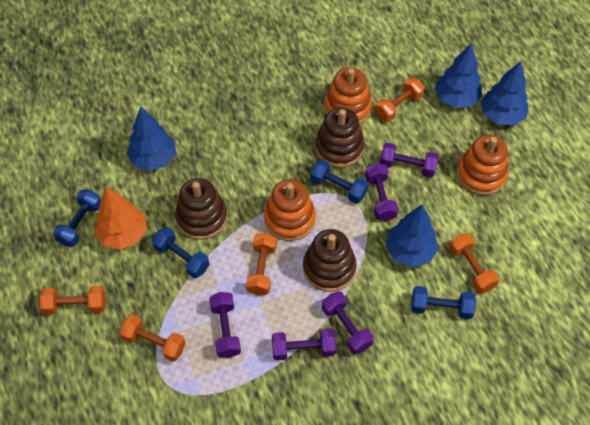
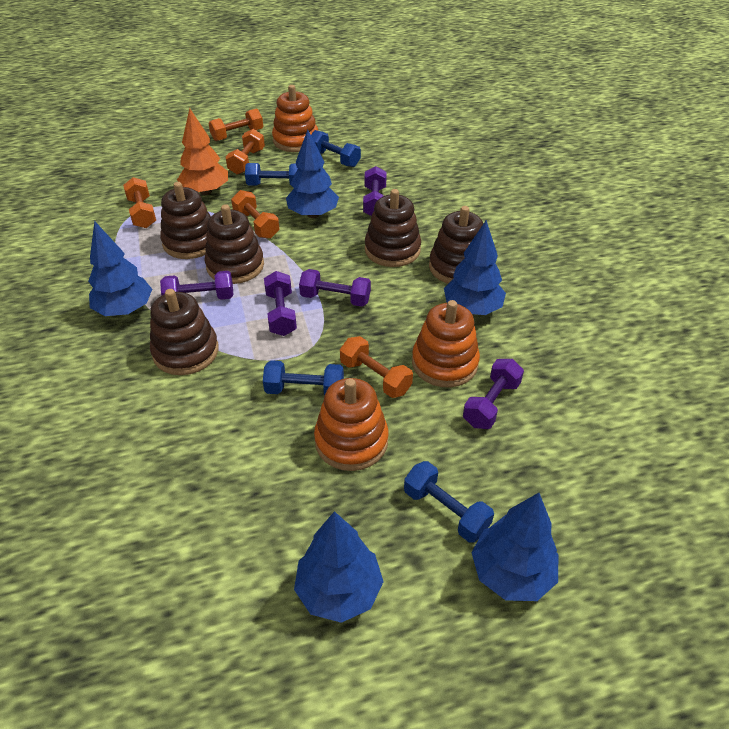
blue tree: [127,106,176,171] [386,205,439,267] [435,44,482,108] [481,61,529,125] = 4 -> [88,221,152,316] [286,130,339,218] [294,511,384,623] [444,220,506,315] [471,493,558,601] = 5
brown stacking toy: [175,178,228,240] [303,229,357,292] [315,107,365,168] = 3 -> [150,289,219,375] [160,182,211,259] [205,204,264,284] [365,189,421,267] [429,206,483,284] = 5

